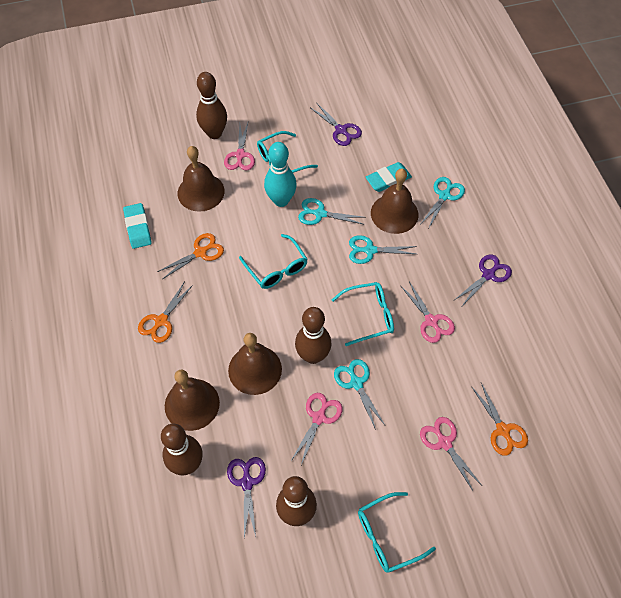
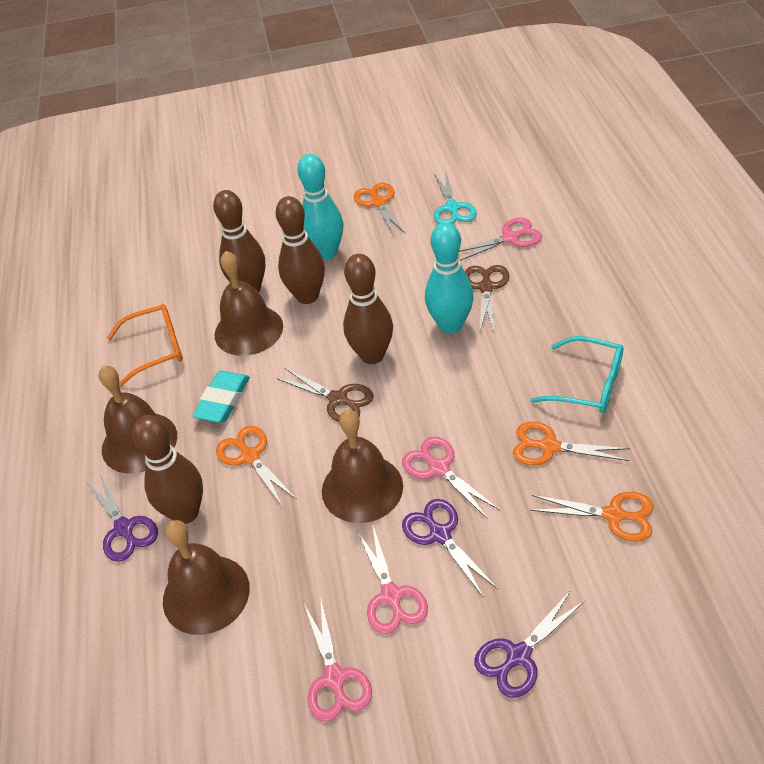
brown scissors: none = 0 -> [276,368,374,422] [465,265,509,332] = 2
orange glasses: none = 0 -> [107,304,183,387] = 1
orange scissors: [138,281,193,343] [157,233,224,279] [471,383,528,456] = 3 -> [216,426,297,506] [354,183,406,236] [513,422,630,466] [530,492,654,542] = 4
turquoise bowling pin: [264,142,297,207] = 1 -> [297,154,344,260] [425,222,474,334] = 2
turquoise eraser: [123,203,152,249] [366,162,412,192] = 2 -> [192,371,250,423] = 1
turquoise glasses: [239,234,308,289] [257,131,318,173] [332,282,394,346] [358,492,436,573] = 4 -> [530,336,623,413] = 1
turquoise scissors: [298,198,366,225] [334,359,385,430] [349,235,417,264] [421,177,465,228] = 4 -> [434,172,477,224] = 1

